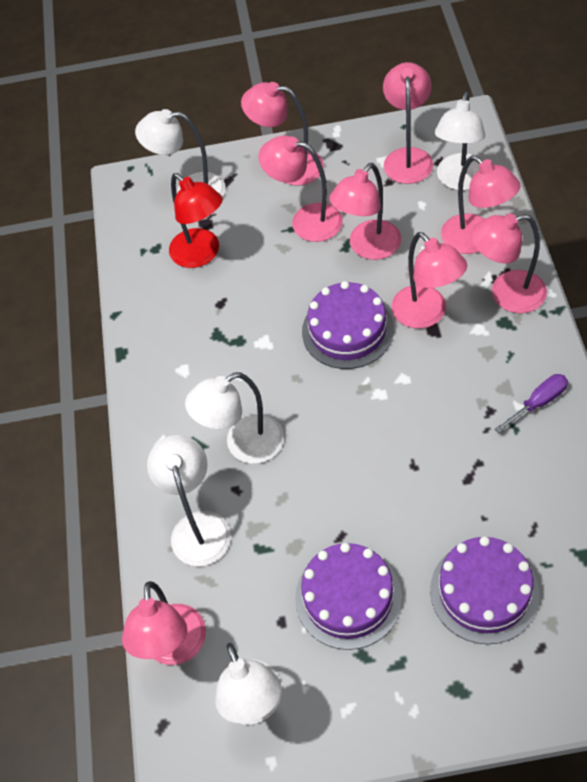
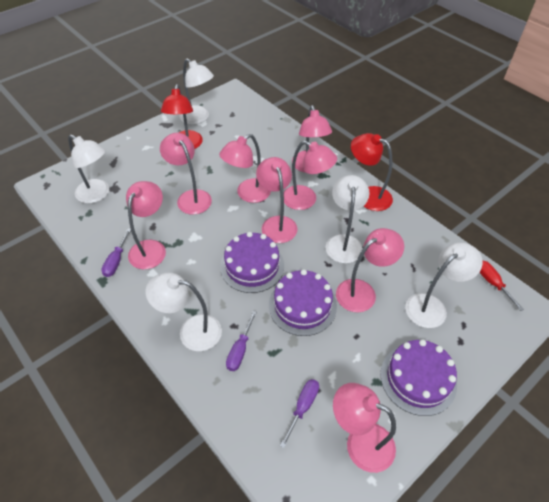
purple screwdriver: [495,374,568,433] = 1 -> [101,228,131,277] [226,311,257,371] [280,379,319,448] = 3
red lamp: [169,173,223,268] = 1 -> [161,84,203,149] [351,133,393,211] = 2
red screwdriver: none = 0 -> [479,261,524,311] = 1

